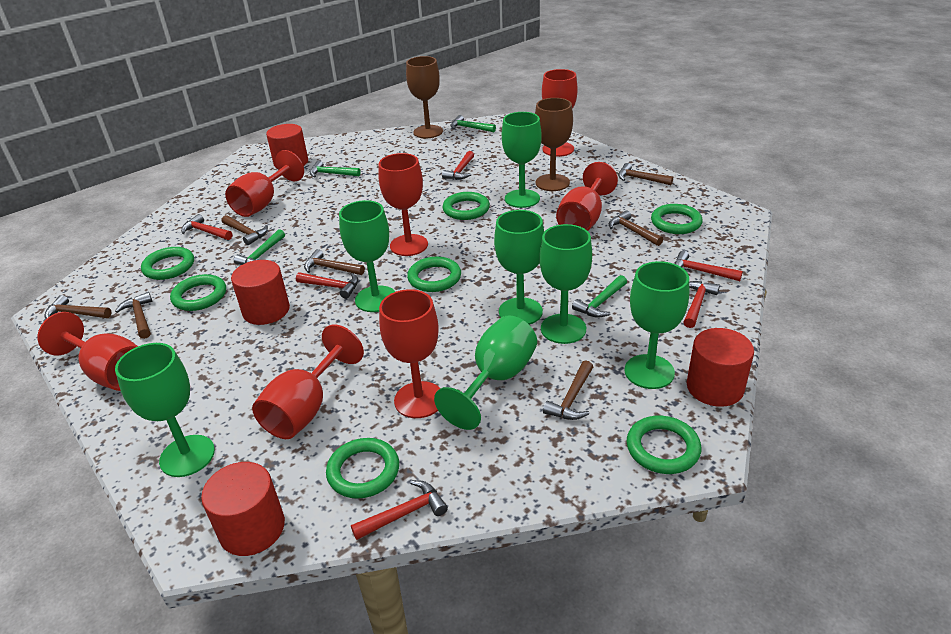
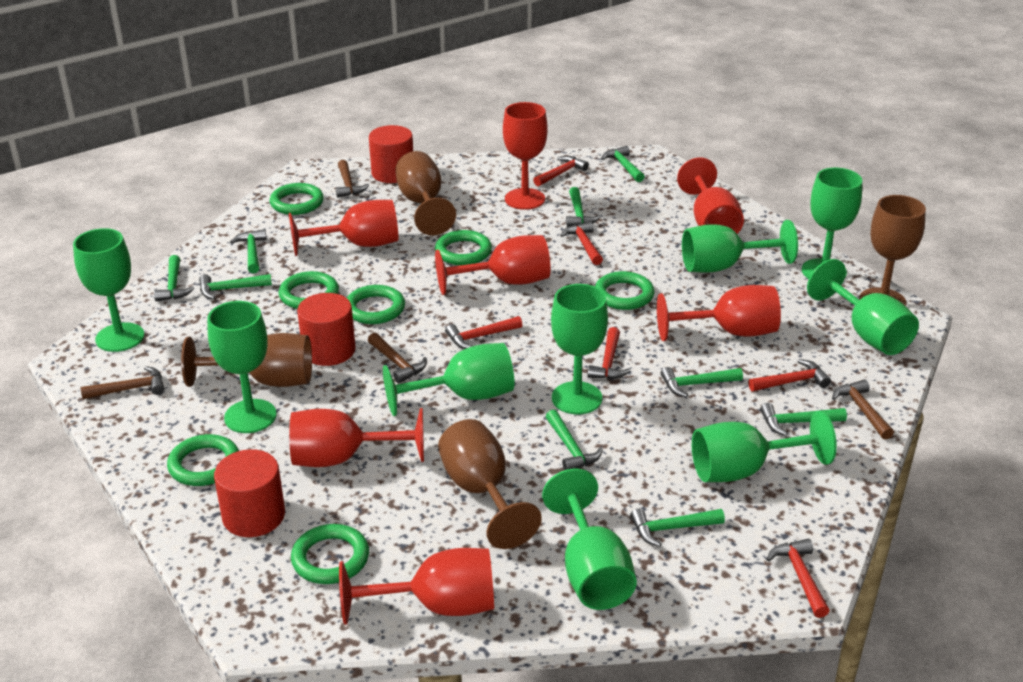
brown goblet: [406,56,443,139] [535,98,573,191] = 2 -> [181,333,312,387] [395,151,456,235] [438,419,542,549] [859,195,926,306] = 4
brown hammer: [44,295,111,319] [115,292,152,339] [222,215,268,245] [304,249,365,275] [543,360,593,420] [609,210,663,246] [618,163,673,185] = 7 -> [81,366,164,399] [336,160,369,198] [368,333,427,383] [832,380,894,439] = 4
green goblet: [115,343,215,477] [339,200,396,312] [434,315,537,430] [494,210,544,325] [502,112,542,208] [539,224,592,344] [624,261,689,389] = 7 -> [73,228,144,352] [208,301,277,433] [383,343,515,416] [542,469,637,610] [551,284,608,414] [682,220,798,273] [692,410,837,482] [802,168,862,279] [807,259,919,355] = 9
green hammer: [234,229,285,265] [310,161,361,178] [450,115,496,132] [572,275,627,318] = 4 -> [154,255,194,302] [199,274,272,299] [230,229,267,274] [545,410,603,470] [566,187,601,227] [601,146,645,182] [630,508,725,547] [661,367,743,397] [760,403,847,436] = 9
red cylinder: [201,462,285,556] [231,260,290,325] [266,124,308,169] [687,328,754,407] = 4 -> [214,449,285,537] [297,293,356,366] [369,125,413,183] = 3

